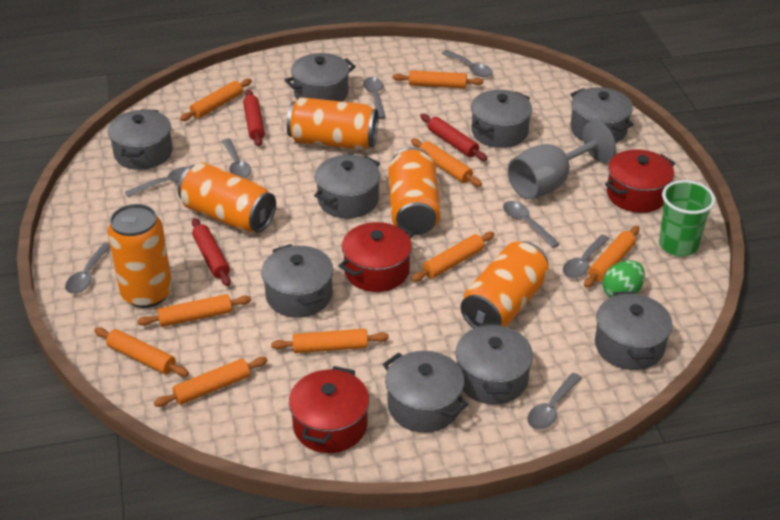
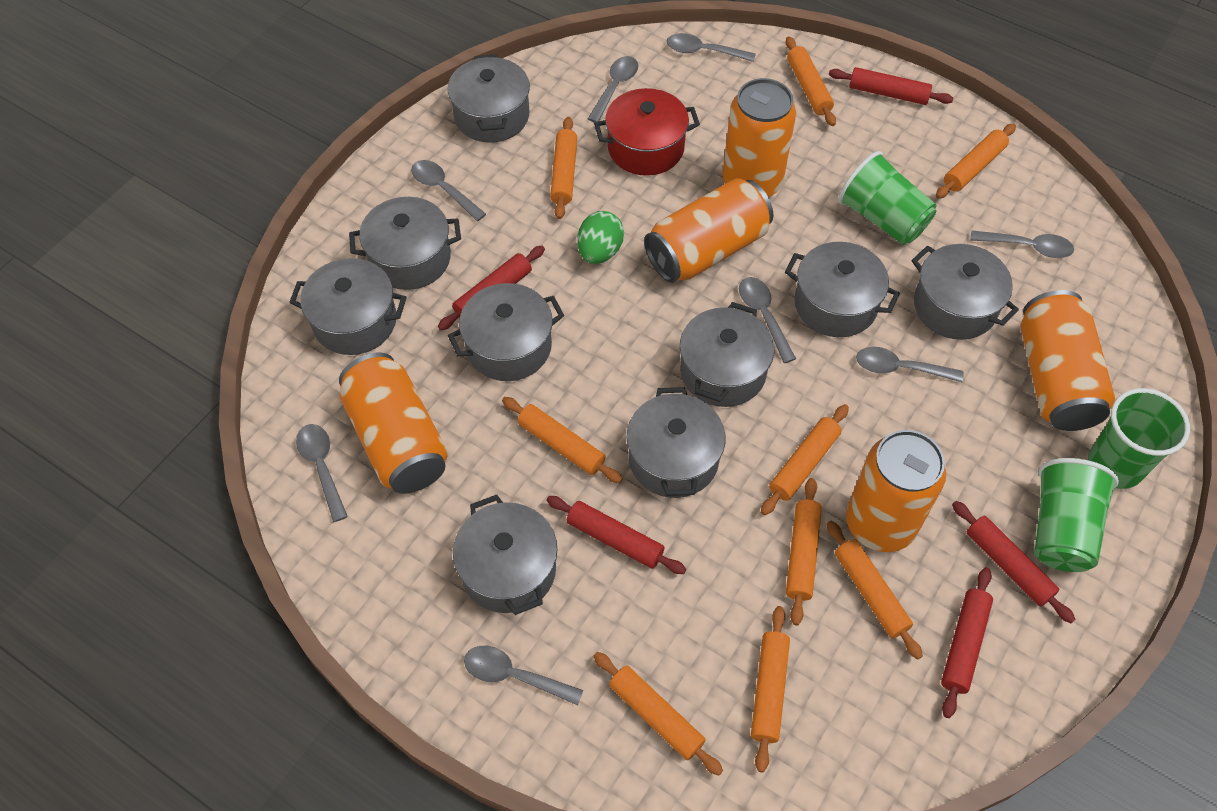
green cup: [659,180,715,256] = 1 -> [838,151,937,245] [1034,458,1119,572] [1088,388,1190,489] = 3
grey goblet: [508,121,616,200] = 1 -> none = 0
red pot: [289,366,369,453] [339,222,414,292] [605,149,675,213] = 3 -> [594,88,700,176] = 1
red rolling pin: [192,218,231,286] [243,90,265,147] [420,114,487,161] = 3 -> [438,246,545,330] [546,496,686,574] [829,67,954,105] [941,567,993,718] [952,501,1076,623] = 5

